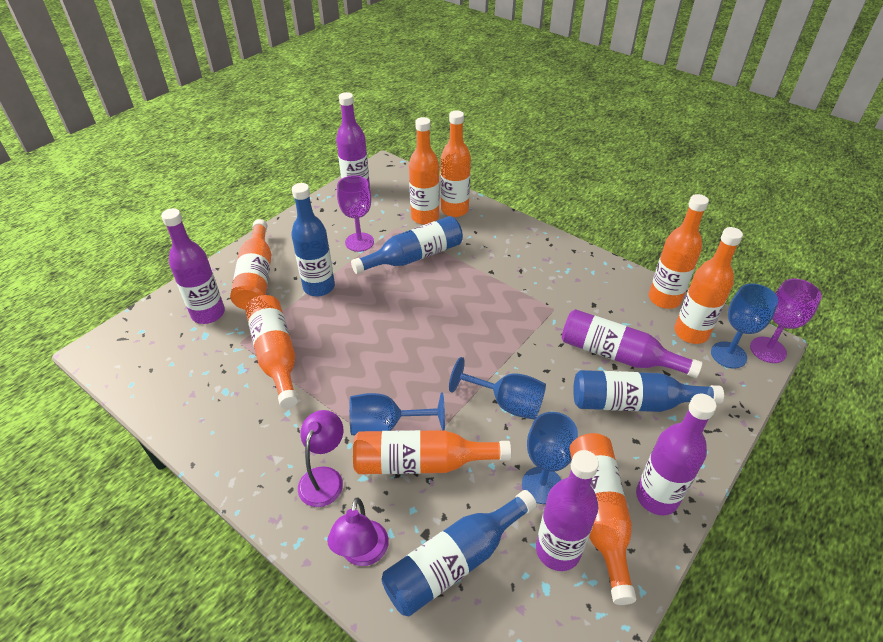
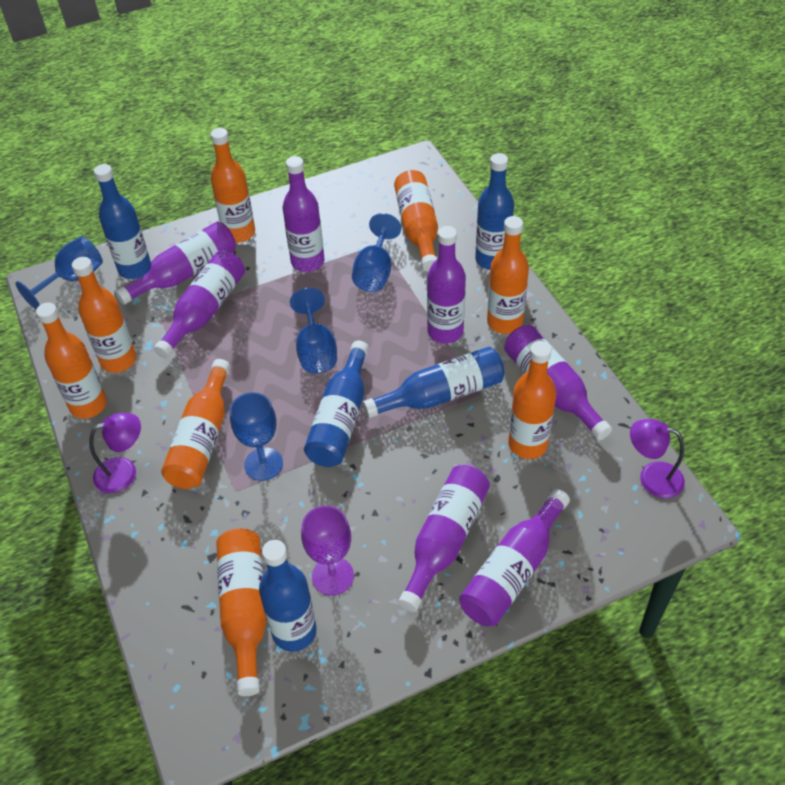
blue bottle: [291,183,335,296] [351,216,463,274] [381,490,537,617] [573,370,724,412] = 4 -> [94,164,151,279] [259,540,317,651] [304,341,369,467] [363,347,504,418] [475,153,514,270] = 5
purple bottle: [161,208,225,324] [336,92,370,187] [536,450,599,571] [562,309,703,378] [636,394,717,515] = 5 -> [115,221,236,305] [154,250,245,359] [283,156,324,272] [398,465,490,612] [427,226,466,343] [459,489,570,626] [504,325,612,440] = 7
purple goblet: [337,176,374,252] [750,279,822,363] = 2 -> [301,505,354,596] = 1

